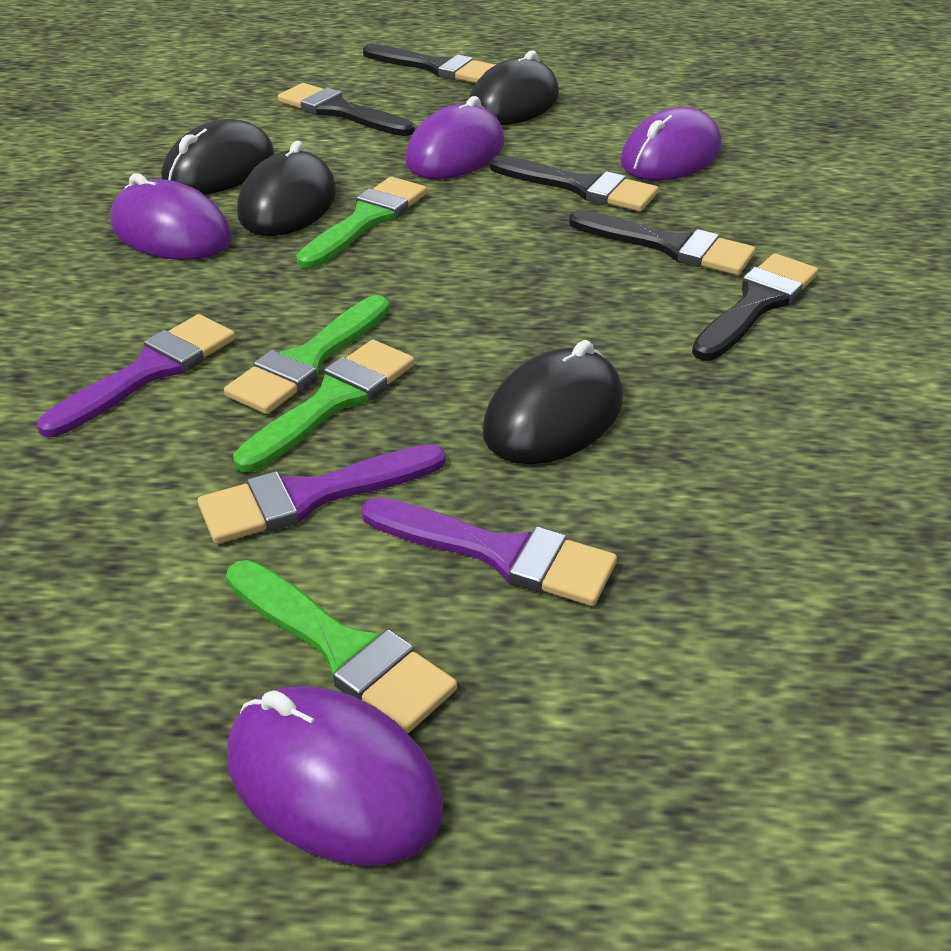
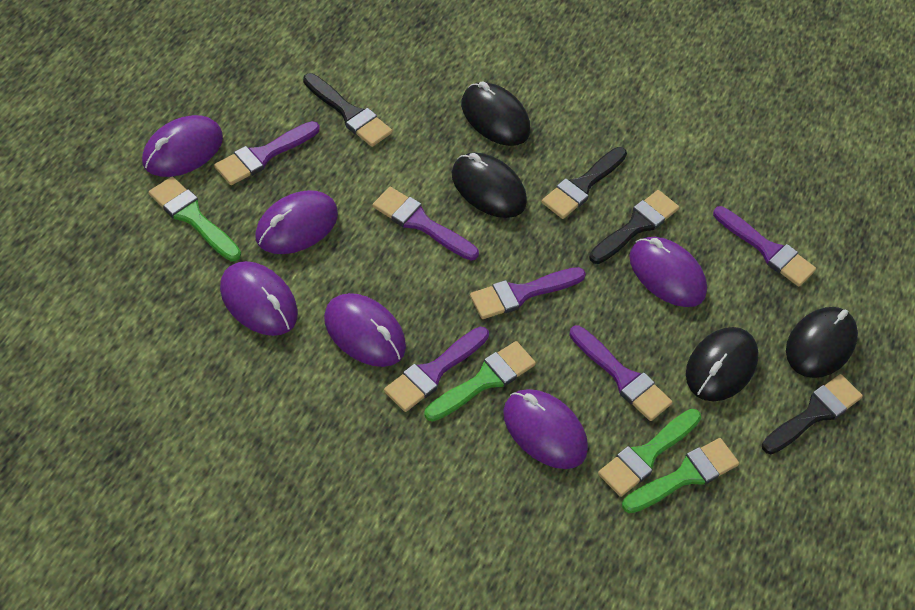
black brush: [278,83,415,136] [363,44,495,83] [490,155,658,211] [569,210,755,275] [692,254,818,361] = 5 -> [303,73,392,147] [542,147,627,219] [589,190,679,264] [762,374,863,454] = 4
purple brush: [37,314,235,437] [198,444,446,544] [361,497,617,606] = 3 -> [214,121,320,185] [373,187,479,260] [384,327,489,412] [470,267,586,319] [569,326,672,421] [713,206,816,287] = 6
purple mouse: [111,173,232,260] [227,686,443,866] [405,96,505,179] [620,107,722,180] = 4 -> [142,115,223,177] [220,261,298,336] [255,190,338,254] [324,293,406,367] [503,389,588,469] [629,237,707,307] = 6

